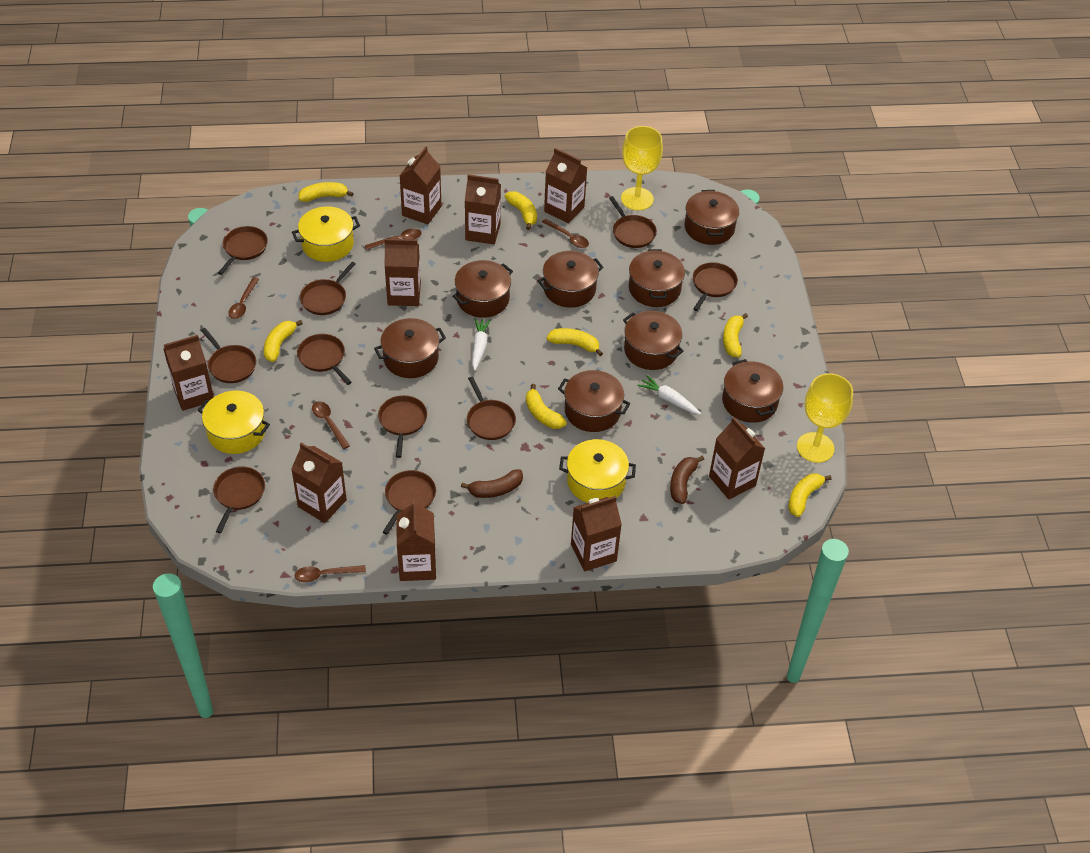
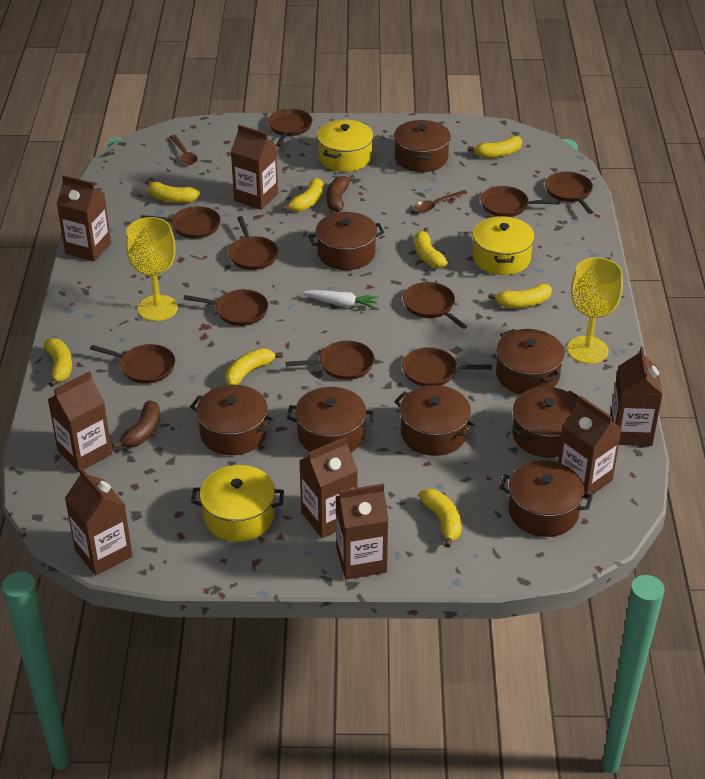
brown carton: [163,335,214,411] [291,443,347,523] [385,239,421,306] [396,499,436,581] [400,146,441,224] [465,174,501,244] [544,148,588,223] [571,496,622,571] [709,417,765,500] = 9 -> [47,371,112,472] [57,175,111,261] [65,468,133,576] [231,125,278,210] [299,437,358,538] [336,484,389,579] [558,395,622,499] [610,347,663,446] = 8
brown spoon: [228,277,259,319] [295,565,366,582] [312,401,350,449] [364,228,422,250] [542,219,589,248] = 5 -> [170,135,198,165] [414,190,468,212] = 2
white carrot: [472,318,491,371] [637,375,701,415] = 2 -> [302,290,379,309] = 1
yellow banana: [264,320,303,362] [298,182,354,202] [505,191,537,230] [526,384,567,429] [547,328,603,356] [723,313,748,357] [788,473,832,517] = 7 -> [44,338,72,387] [145,180,200,203] [225,348,283,385] [282,178,324,212] [414,227,448,268] [419,489,461,548] [468,136,522,158] [488,284,552,308] = 8

